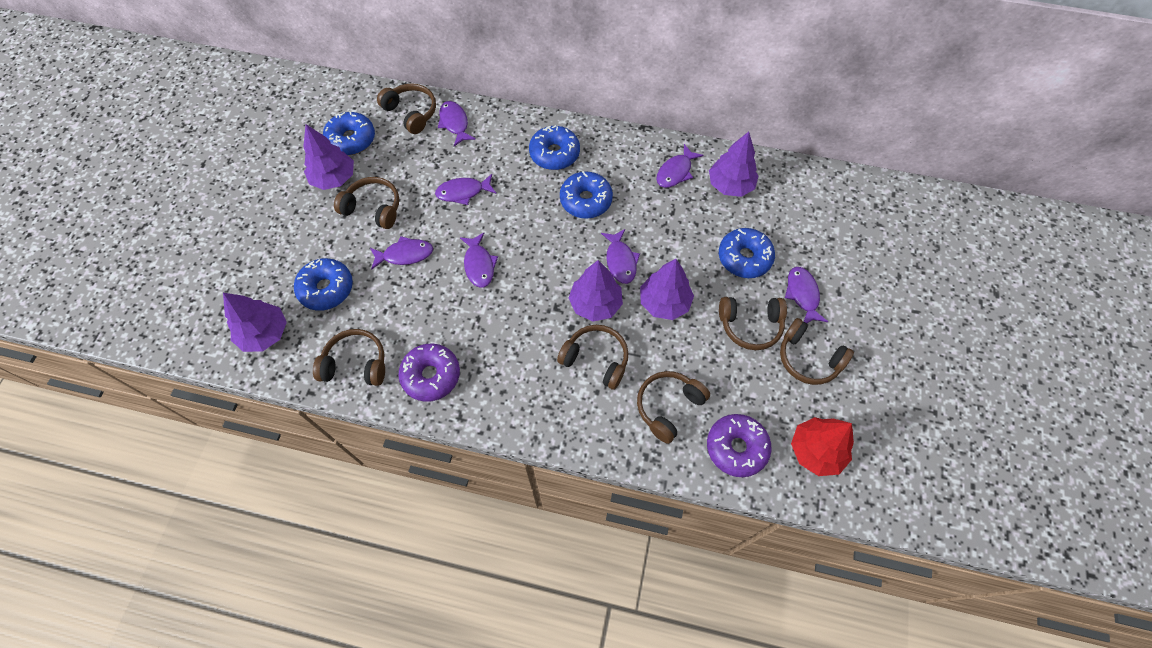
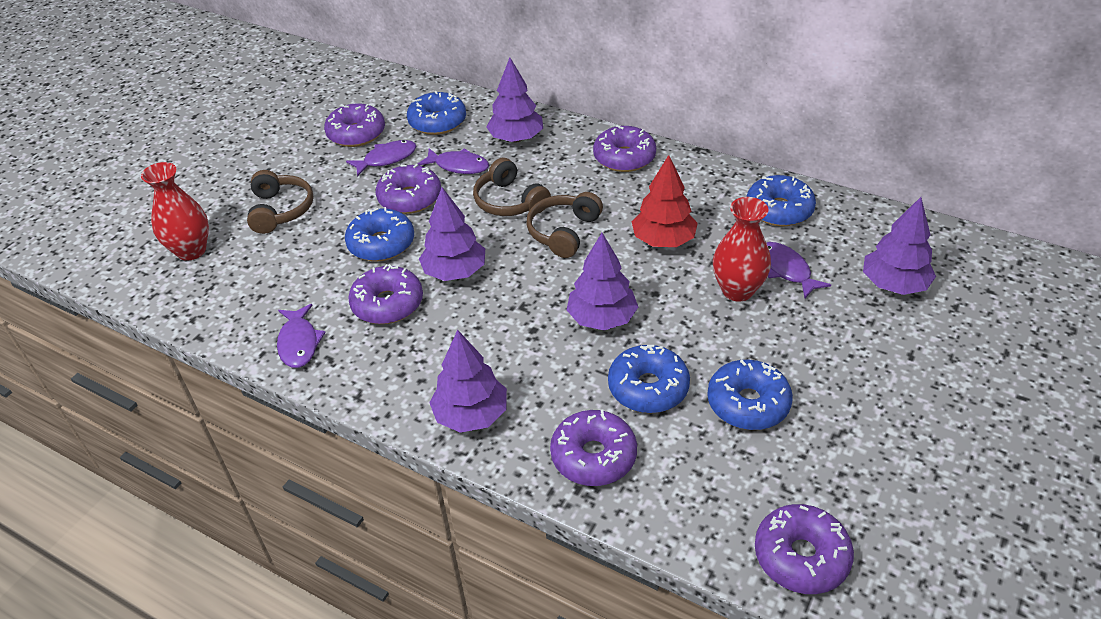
brown headphones: [313,329,385,386] [334,177,399,229] [377,83,436,134] [557,325,628,390] [637,371,710,444] [719,297,787,350] [780,318,854,385] = 7 -> [247,170,314,234] [473,158,551,216] [526,192,603,258] = 3
purple donut: [398,344,460,402] [707,414,772,477] = 2 -> [324,103,385,147] [348,264,423,324] [376,164,441,214] [550,410,637,486] [593,125,656,172] [755,504,854,594] = 6
purple fish: [370,236,433,270] [435,174,496,205] [438,101,476,146] [460,233,498,287] [601,229,640,284] [656,144,703,188] [785,267,828,323] = 7 -> [277,304,326,368] [346,140,417,177] [418,148,489,174] [766,242,831,298] = 4
red vase: none = 0 -> [141,162,209,261] [713,197,771,301] = 2

